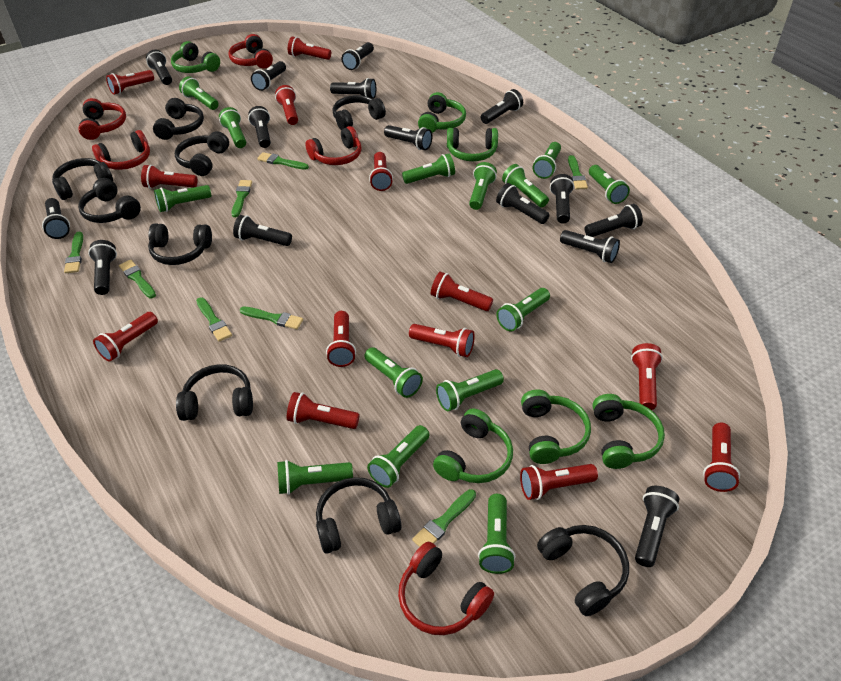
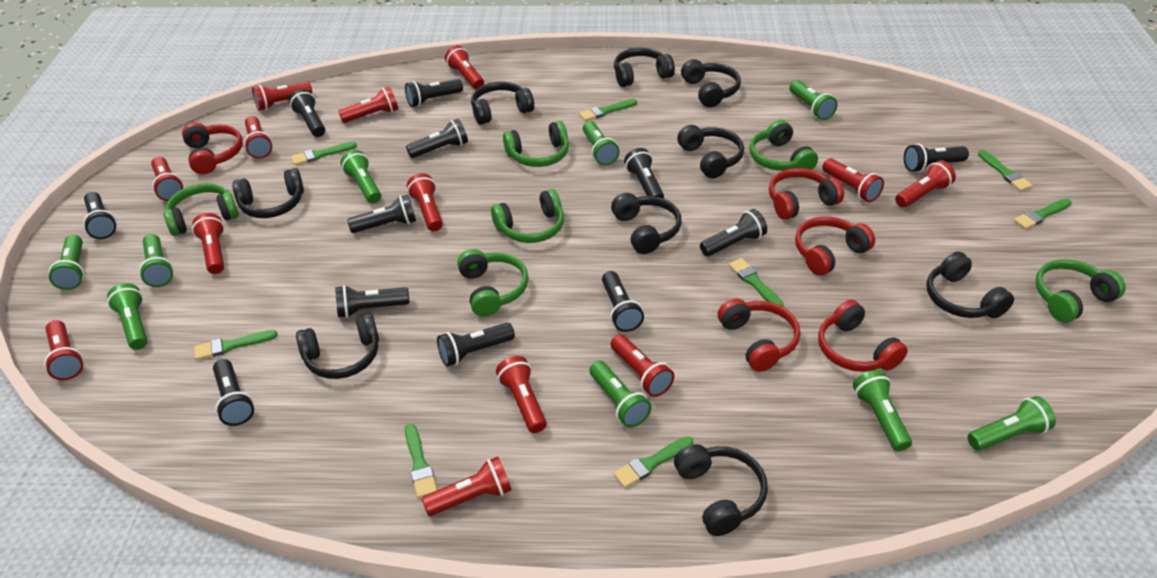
black flashlight: [42,198,70,239] [88,240,117,295] [146,50,172,85] [233,215,292,246] [248,106,271,148] [251,61,286,91] [330,78,376,99] [342,42,374,70] [384,125,432,150] [480,89,523,124] [496,183,549,224] [550,174,574,223] [560,230,620,263] [585,204,643,237] [635,486,680,567] = 15 -> [83,192,116,239] [213,359,254,426] [289,89,325,137] [335,285,409,318] [347,195,416,233] [405,79,463,107] [406,119,468,158] [437,323,515,367] [602,271,644,332] [624,148,664,199] [700,209,767,256] [904,144,969,172] = 12
green flashlight: [154,185,211,212] [179,76,219,110] [219,107,246,148] [277,460,353,494] [364,347,423,398] [367,425,429,488] [402,153,455,184] [436,369,504,411] [469,162,497,210] [478,494,515,574] [496,288,550,332] [502,164,549,207] [533,142,561,179] [589,165,630,204] = 14 -> [49,235,84,290] [107,283,147,350] [139,234,174,287] [340,150,381,203] [583,121,620,165] [590,361,651,427] [790,80,838,120] [853,370,912,451] [968,396,1056,451] = 9

